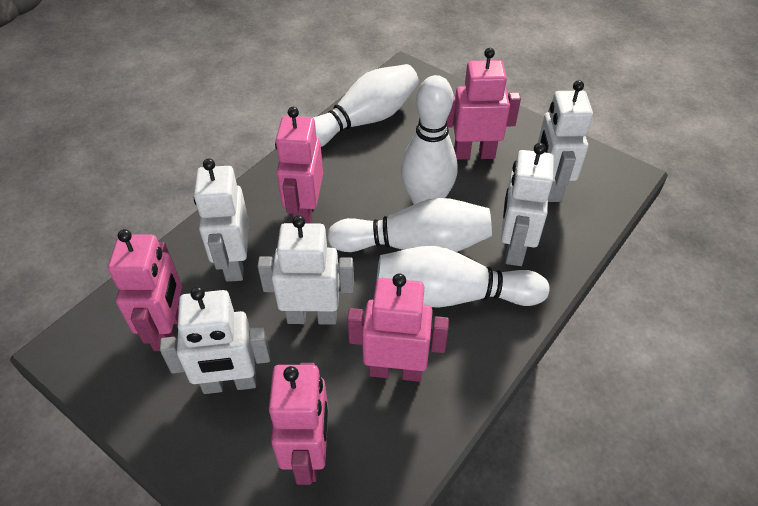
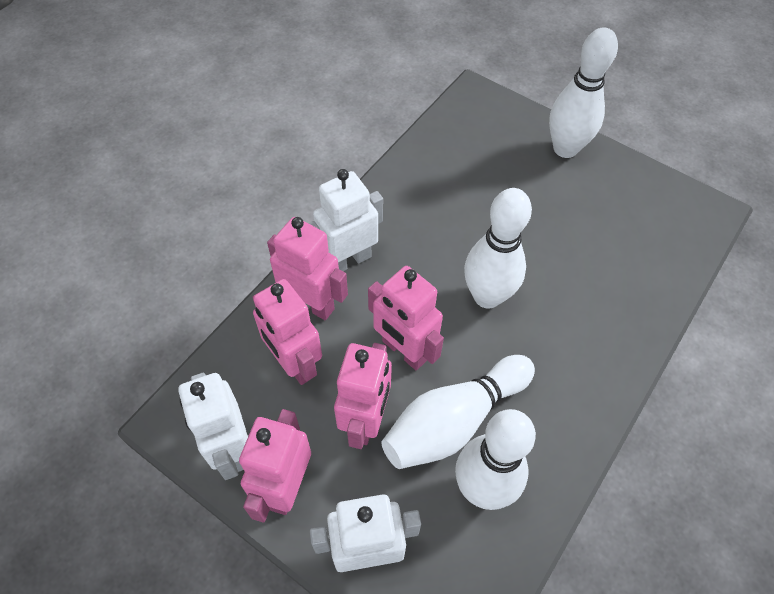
white robot: [160,286,270,394] [194,158,249,282] [258,215,354,325] [501,143,554,266] [538,80,593,202] = 5 -> [178,372,248,480] [308,169,383,271] [310,494,421,572] = 3

